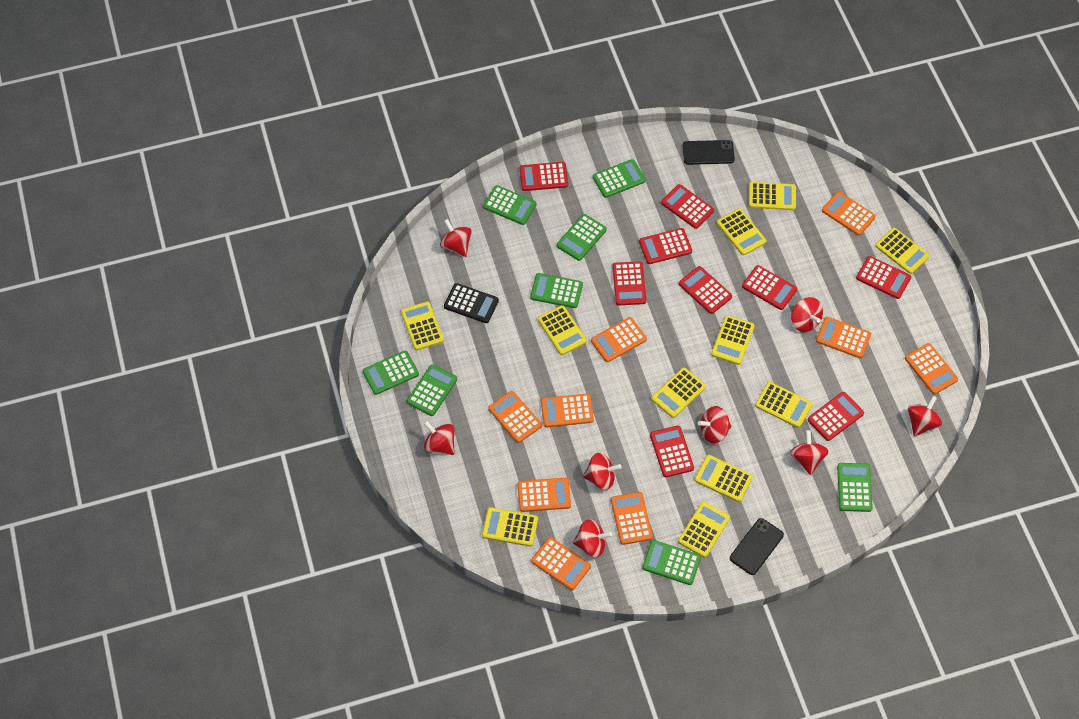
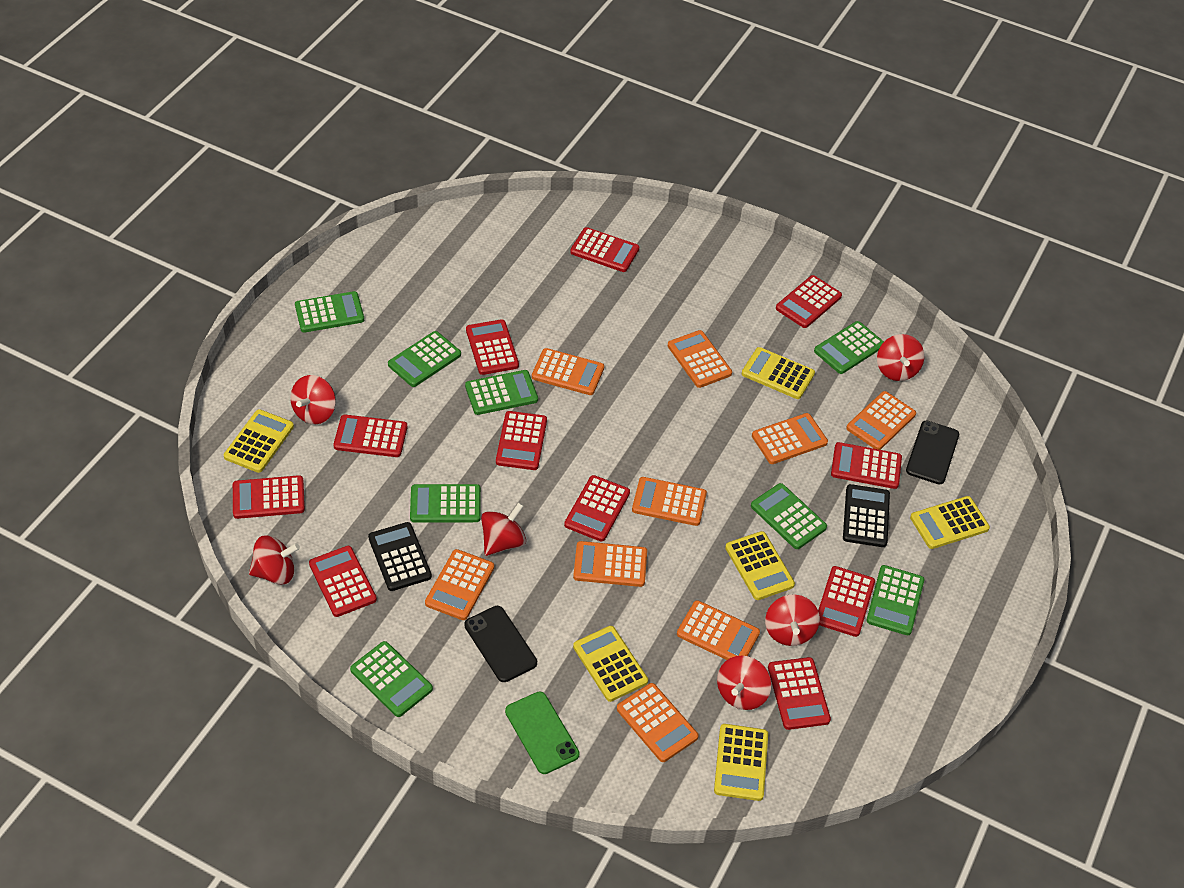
black calculator: [444,283,499,323] = 1 -> [368,522,432,591] [843,484,890,547] = 2
green phone: none = 0 -> [505,692,580,774] = 1
red calculator: [520,162,568,191] [612,261,646,305] [639,228,692,264] [650,426,694,477] [661,184,714,229] [679,266,732,314] [742,265,797,310] [808,392,864,441] [856,256,911,299] = 9 -> [233,475,305,519] [309,546,377,617] [333,415,407,457] [466,319,519,375] [496,411,547,470] [564,475,630,542] [570,227,639,272] [768,657,831,730] [776,275,842,328] [818,566,875,637] [831,442,902,489] = 11
red spinning top: [424,421,455,455] [440,219,471,257] [573,519,612,557] [583,453,622,490] [698,406,731,443] [790,430,828,475] [791,297,823,332] [908,396,942,436] = 8 -> [249,535,300,585] [290,375,336,424] [481,502,526,556] [717,656,771,710] [765,595,820,646] [877,334,924,381] = 6
yellow calculator: [401,301,444,350] [482,507,538,546] [538,305,587,355] [651,368,706,418] [678,502,730,558] [694,455,753,502] [711,315,755,365] [717,208,767,255] [749,182,796,210] [755,382,812,428] [875,228,930,274] = 11 -> [224,409,294,473] [573,626,648,702] [714,724,768,801] [725,531,795,600] [742,347,815,399] [910,496,990,549] = 6

